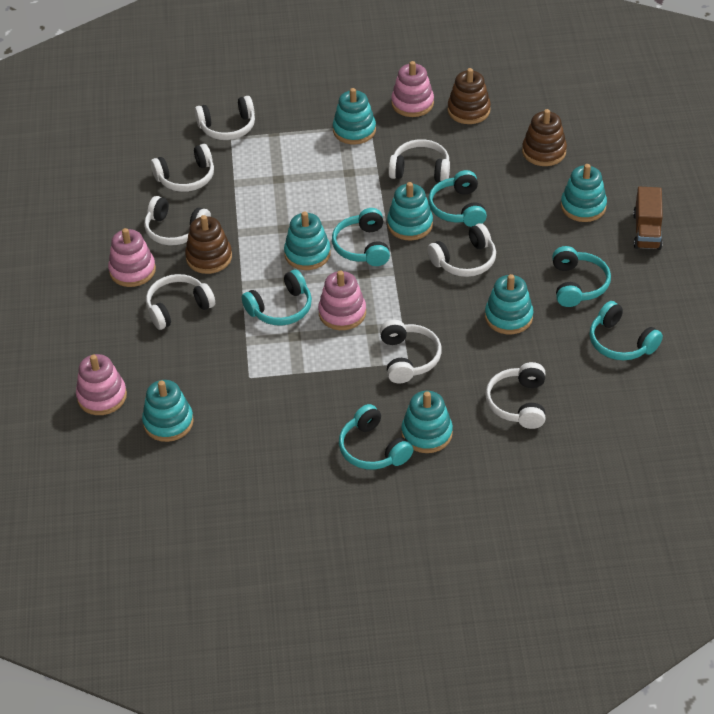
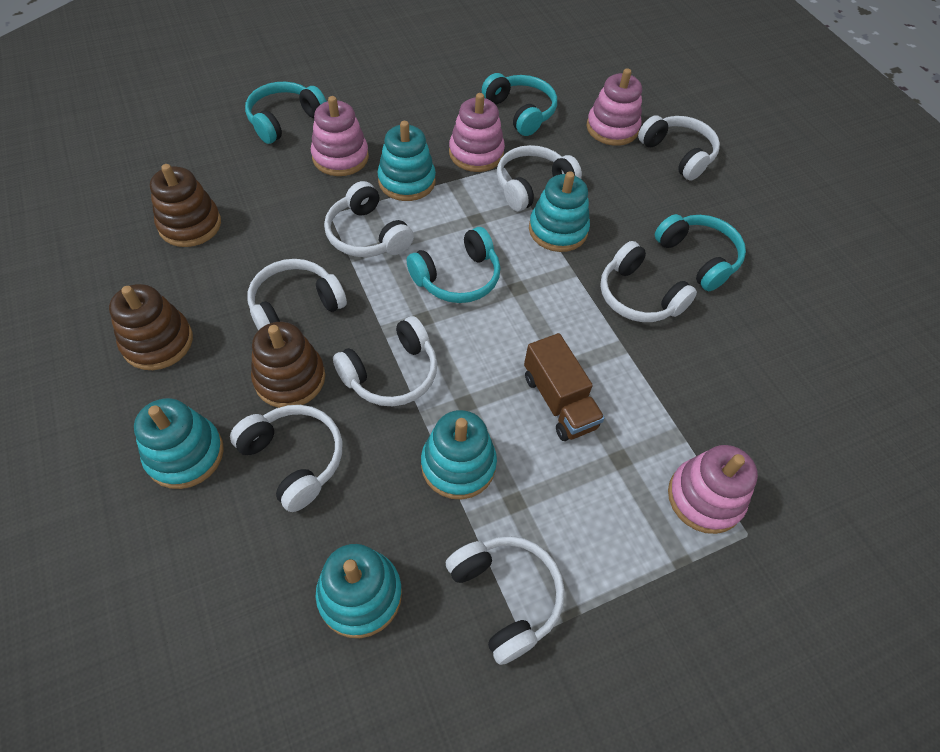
turquoise headphones: [242,269,312,326] [332,208,390,266] [339,404,413,470] [428,170,487,227] [552,246,611,307] [590,301,663,360] = 6 -> [245,82,327,144] [407,227,500,303] [482,73,557,136] [655,214,746,291] = 4
turquoise stacking toy: [142,380,194,442] [284,211,331,270] [333,88,376,144] [387,182,433,240] [401,391,453,453] [485,274,533,334] [561,164,607,222] = 7 -> [134,398,224,489] [316,544,402,638] [377,121,436,201] [421,410,497,500] [529,171,590,252] = 5

